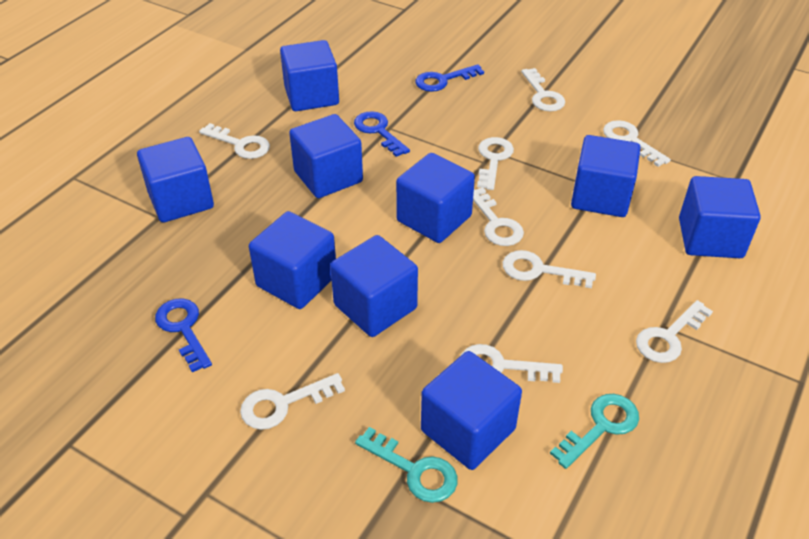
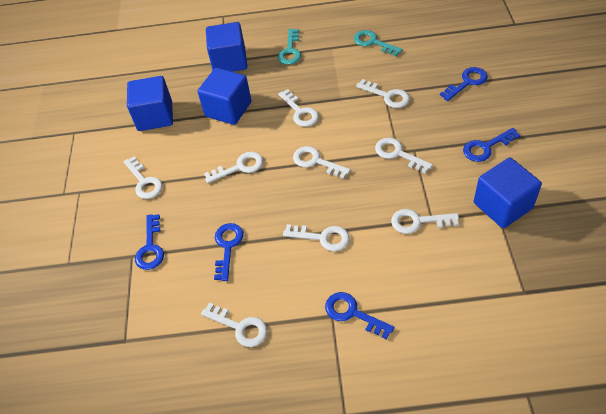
blue cube: [137,137,214,223] [249,211,336,309] [280,40,339,111] [289,114,363,198] [330,235,418,337] [396,153,475,243] [421,351,522,470] [571,135,641,217] [679,176,761,258] = 9 -> [127,76,173,131] [198,68,251,125] [206,22,247,72] [474,157,542,228] = 4
blue key: [155,298,212,372] [354,111,410,157] [415,64,484,92] = 3 -> [135,214,164,270] [214,223,244,281] [325,292,394,340] [440,67,488,101] [463,128,520,162] = 5

